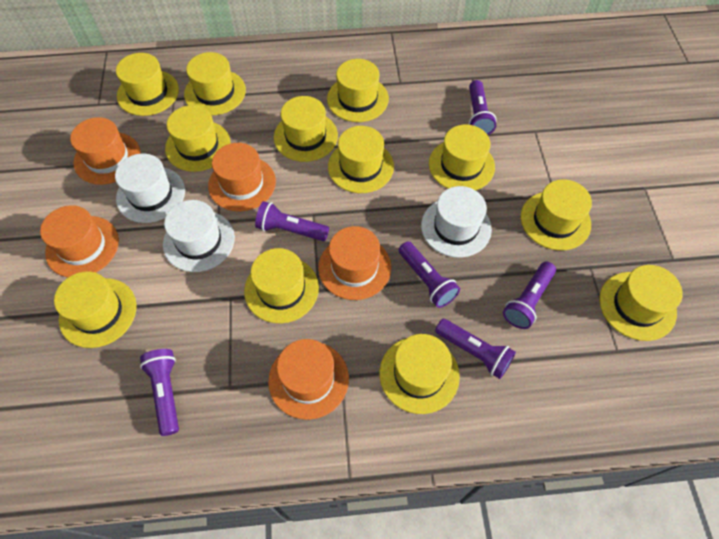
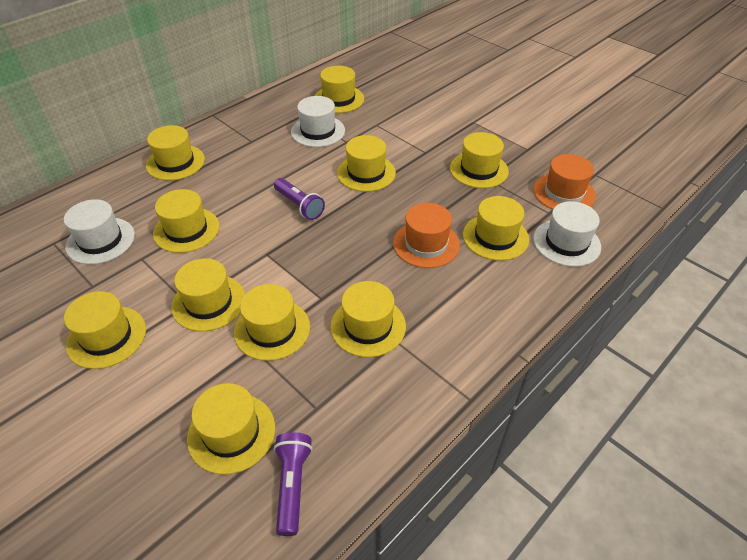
orange hat: [40,205,119,278] [70,117,141,185] [208,143,276,212] [268,339,349,420] [318,226,391,300] = 5 -> [393,203,460,268] [533,154,596,210] = 2
purple flashlight: [140,349,179,436] [255,201,329,241] [399,242,460,308] [435,319,516,379] [469,80,497,135] [503,261,556,329] = 6 -> [274,178,325,220] [274,432,313,536] = 2
yellow hat: [54,271,137,348] [116,53,179,116] [165,105,231,172] [184,52,246,115] [244,248,319,323] [274,96,338,162] [327,59,389,122] [328,126,394,193] [379,334,460,414] [429,124,495,190] [521,179,592,250] [599,265,683,341] = 12 -> [64,291,146,369] [146,125,205,181] [153,189,219,253] [171,258,245,332] [187,383,275,475] [234,284,310,361] [315,66,364,113] [330,281,406,357] [337,135,396,192] [450,132,509,188] [463,196,529,261] = 11

